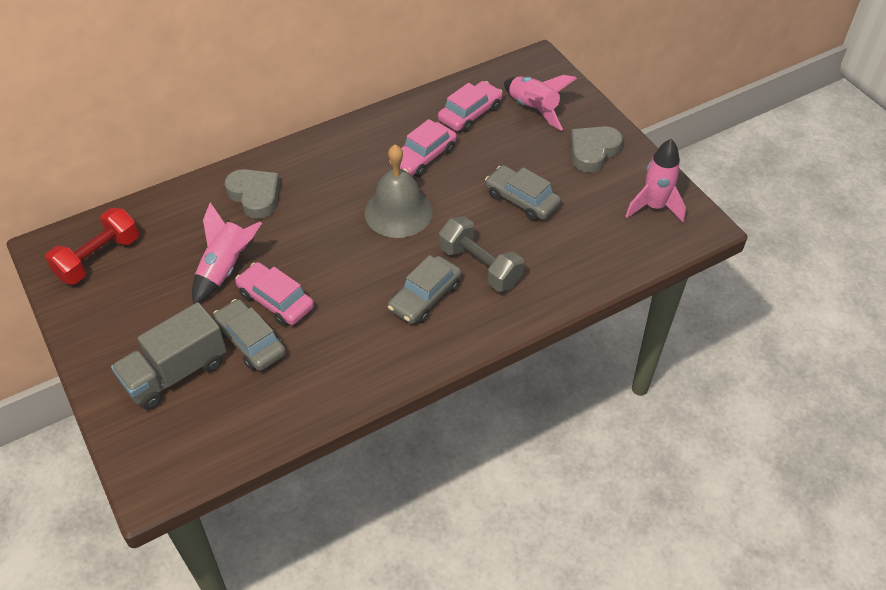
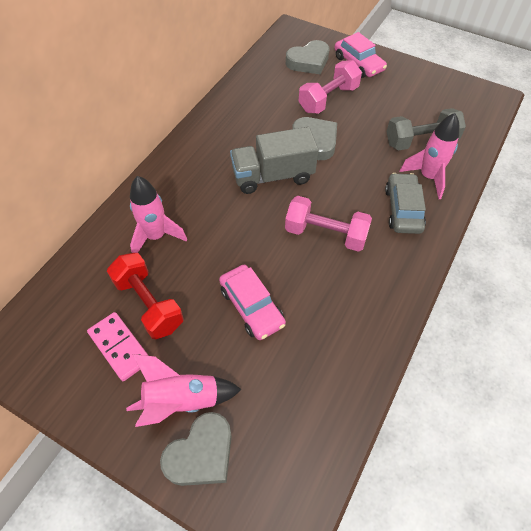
grey bell: [365,144,433,238] = 1 -> none = 0
grey car: [213,299,286,371] [388,255,462,324] [485,165,561,221] = 3 -> [385,173,426,234] = 1
grey heart: [225,169,280,219] [570,126,623,173] = 2 -> [160,412,232,486] [286,40,330,75] [292,117,337,160] = 3
pink car: [235,262,314,326] [389,119,457,177] [438,81,503,132] = 3 -> [219,265,286,340] [335,32,387,78] = 2
pink domino: none = 0 -> [87,312,149,381] = 1
pink dumbbell: none = 0 -> [285,196,372,252] [299,60,362,114] = 2

